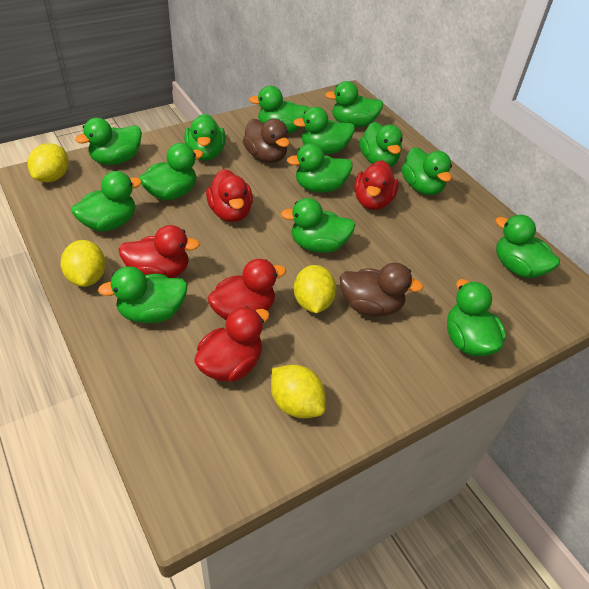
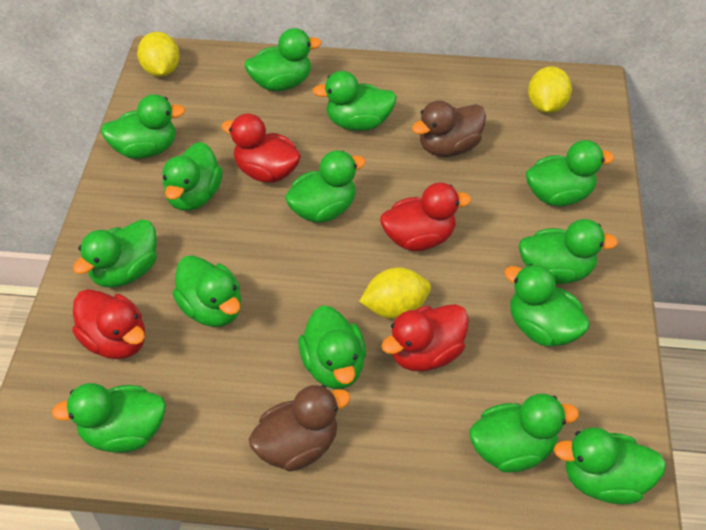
red duck: [119,225,200,278] [194,306,270,382] [206,169,253,222] [208,259,286,320] [354,160,399,210] = 5 -> [72,289,145,359] [221,114,301,183] [380,182,471,251] [381,304,469,371] = 4
yellow lemon: [28,143,69,182] [60,240,106,287] [271,365,326,418] [294,265,336,313] = 4 -> [137,32,180,77] [359,267,431,319] [528,66,572,113] = 3

